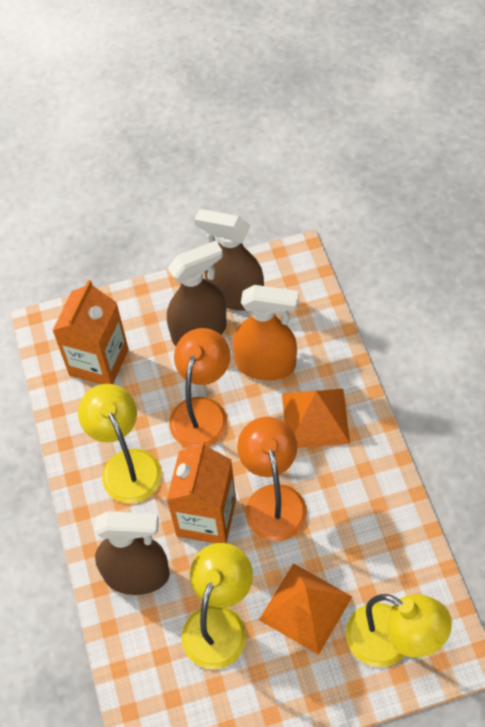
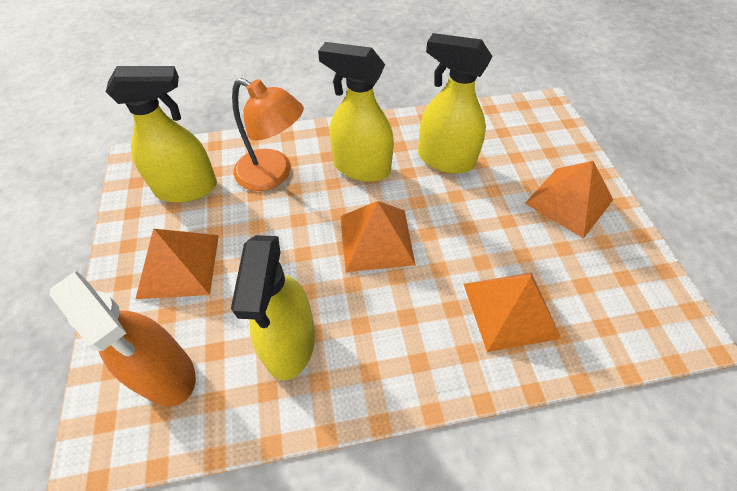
brown spray bottle: [94,511,170,595] [167,241,227,346] [194,209,264,311] = 3 -> none = 0
orange carton: [52,280,129,384] [167,441,236,543] = 2 -> none = 0
orange lamp: [169,328,230,448] [237,417,307,541] = 2 -> [232,78,304,191] = 1
orange pyramid: [259,563,352,655] [282,389,350,448] = 2 -> [135,229,219,299] [340,201,416,272] [464,273,561,352] [525,161,613,239] = 4
yellow lamp: [78,384,162,503] [182,543,253,669] [346,594,452,667] = 3 -> none = 0
yellow spray bottle: none = 0 -> [106,66,217,203] [231,235,315,381] [318,42,394,182] [418,33,493,174] = 4

